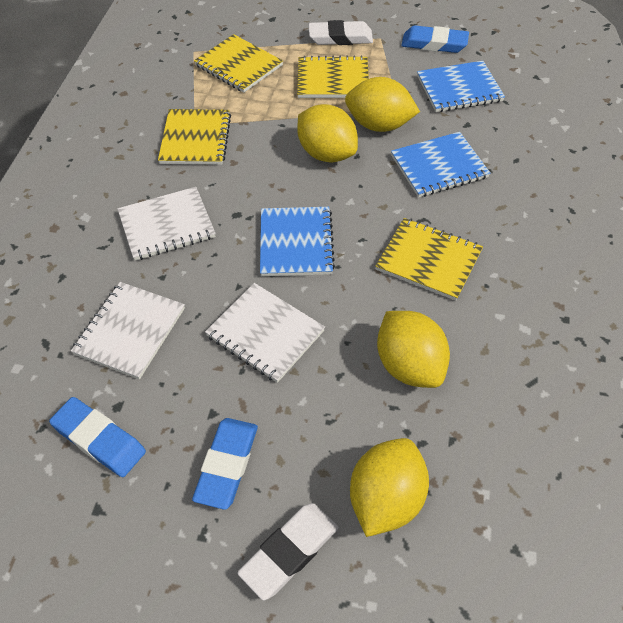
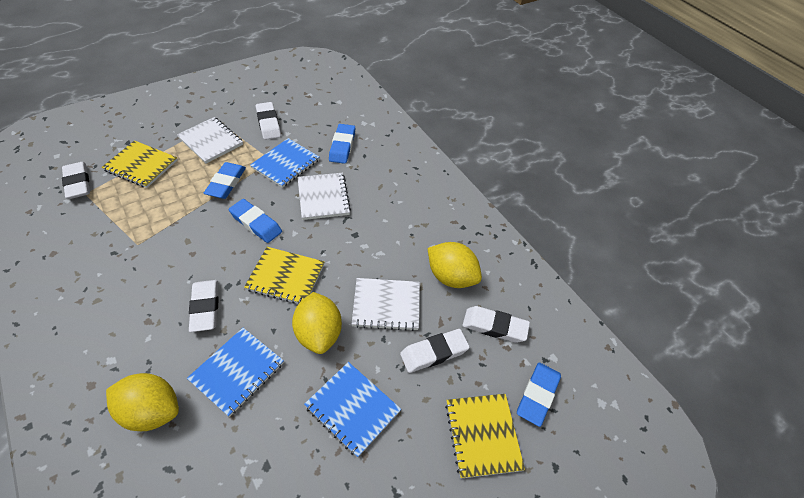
blue eraser: [49,397,146,477] [192,418,258,510] [401,25,469,53] = 3 -> [204,162,246,199] [229,199,282,243] [329,124,356,164] [517,363,561,427] = 4
white eraser: [238,503,338,600] [309,20,373,45] = 2 -> [62,162,90,199] [189,280,219,332] [256,102,281,140] [400,329,470,373] [462,306,530,343] = 5
yellow lemon: [297,104,358,162] [345,77,420,132] [350,438,429,537] [377,311,450,388] = 4 -> [106,373,179,431] [292,292,342,354] [428,242,482,288] = 3
yellow notebook: [158,109,231,165] [194,34,283,93] [297,55,369,98] [376,218,483,301] = 4 -> [102,140,177,188] [244,247,324,304] [445,394,525,479] = 3

